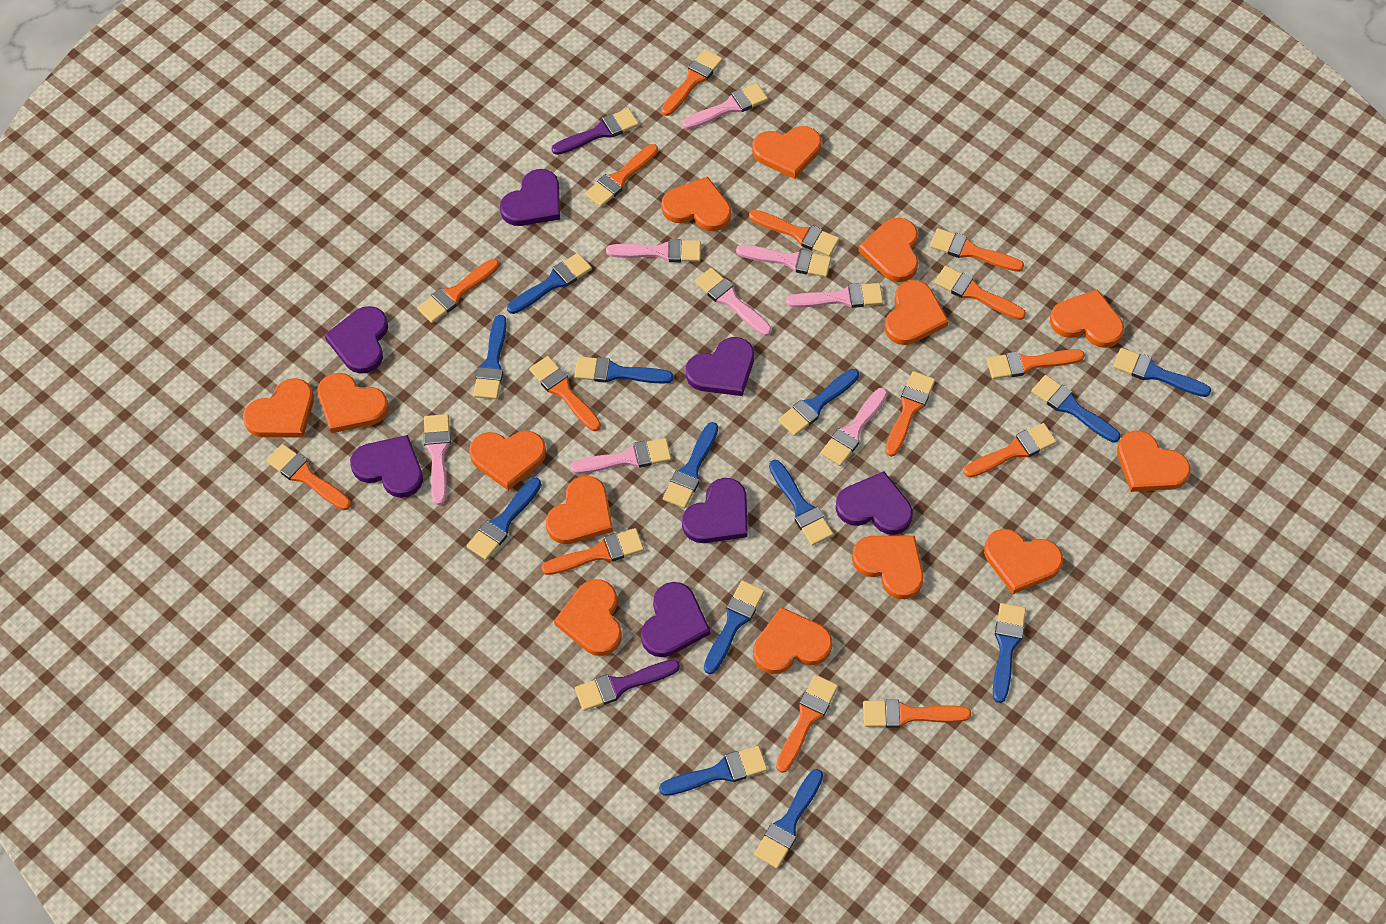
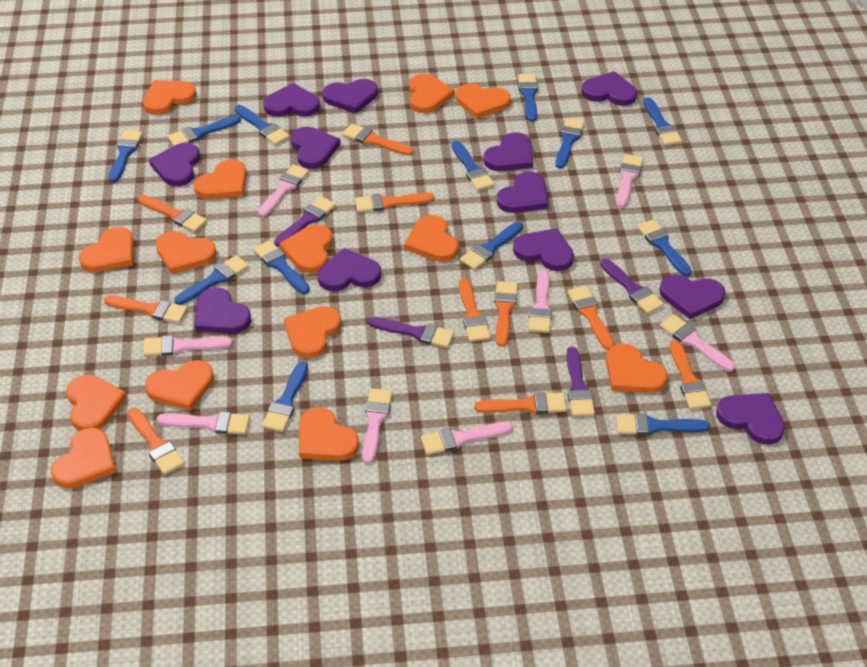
orange brush: [266,444,351,510] [417,259,499,323] [529,356,601,431] [541,528,644,575] [585,144,658,207] [661,49,723,116] [749,210,839,256] [776,675,838,773] [863,699,971,728] [885,371,935,457] [930,228,1024,272] [934,266,1026,320] [964,423,1057,478] [987,349,1085,379] = 14 -> [104,296,188,323] [128,408,185,475] [138,195,207,232] [342,124,413,155] [355,193,435,213] [459,278,491,342] [474,392,567,414] [494,281,518,347] [567,286,614,350] [670,340,711,409] = 10
purple brush: [552,108,639,155] [575,660,680,711] = 2 -> [274,196,336,247] [368,317,454,348] [566,347,595,417] [600,259,664,314] = 4
purple heart: [324,306,388,374] [350,435,423,498] [500,169,560,226] [641,582,710,657] [682,478,748,543] [686,337,754,396] [836,471,913,535] = 7 -> [149,143,200,186] [194,287,251,334] [263,83,320,117] [291,127,340,169] [318,248,381,291] [323,79,378,114] [483,132,533,171] [497,172,548,213] [513,228,574,271] [582,71,637,106] [659,275,726,319] [716,393,785,445] = 12

